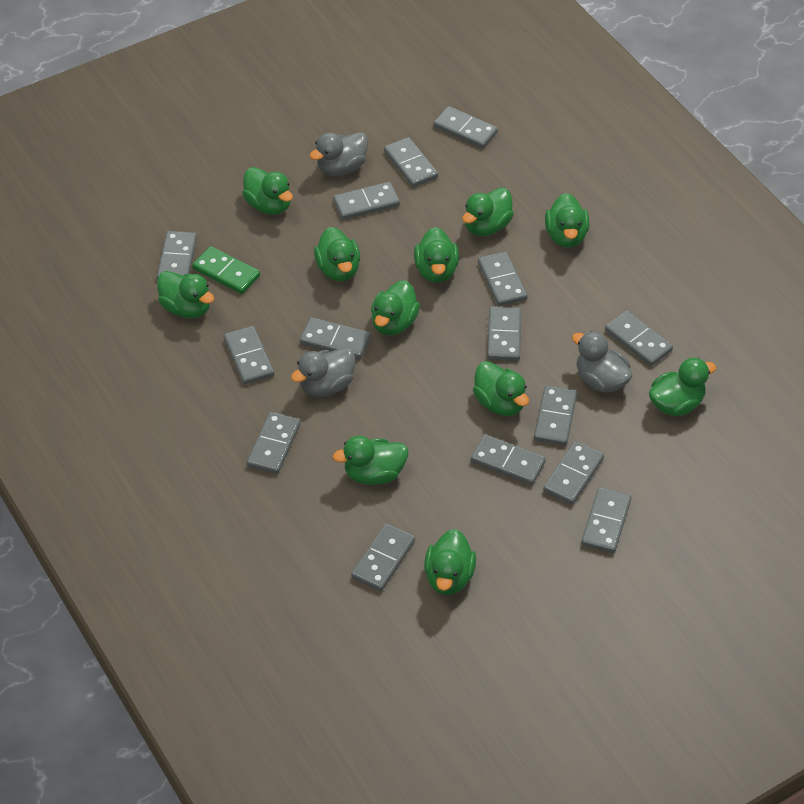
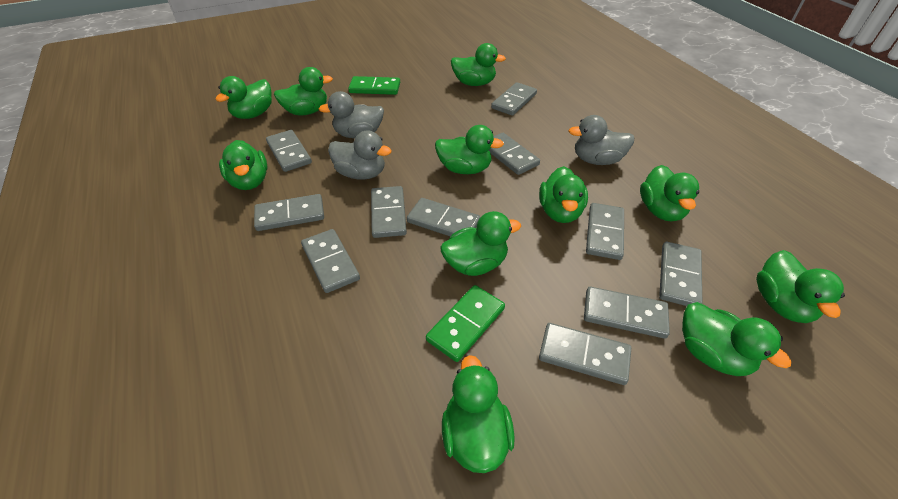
green domino: [192,246,260,294] = 1 -> [348,76,400,95] [426,285,505,362] = 2
grey domino: [157,231,197,279] [224,326,274,385] [247,412,301,474] [300,317,371,359] [333,182,400,220] [351,523,415,591] [384,137,438,187] [433,106,498,149] [471,434,546,485] [478,251,528,306] [487,307,521,361] [534,386,577,446] [543,441,604,505] [581,487,631,553] [605,311,673,366] = 15 -> [254,194,324,231] [266,130,312,172] [301,229,360,293] [371,186,407,238] [407,198,480,237] [489,133,540,175] [491,82,537,116] [539,323,631,385] [584,287,670,339] [586,203,624,260] [659,242,702,306] = 11

